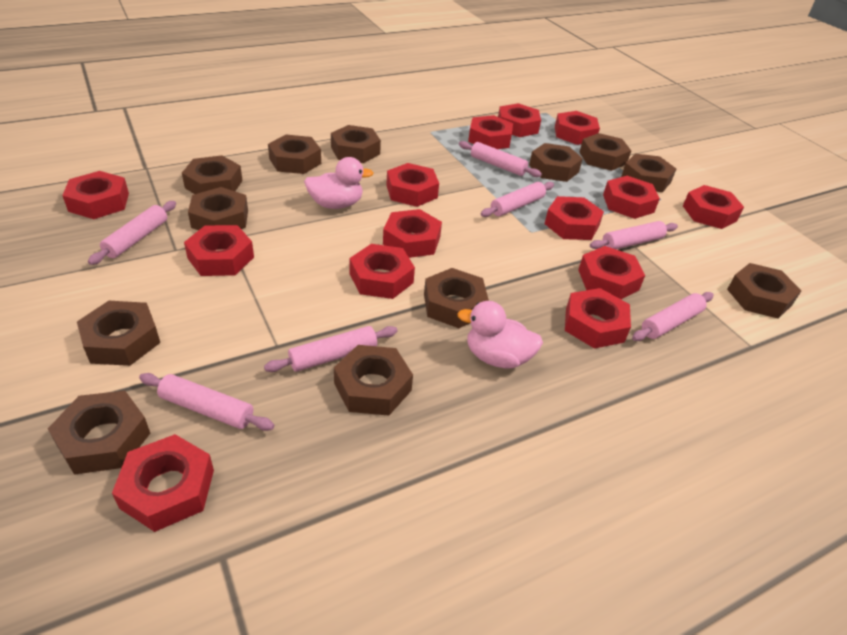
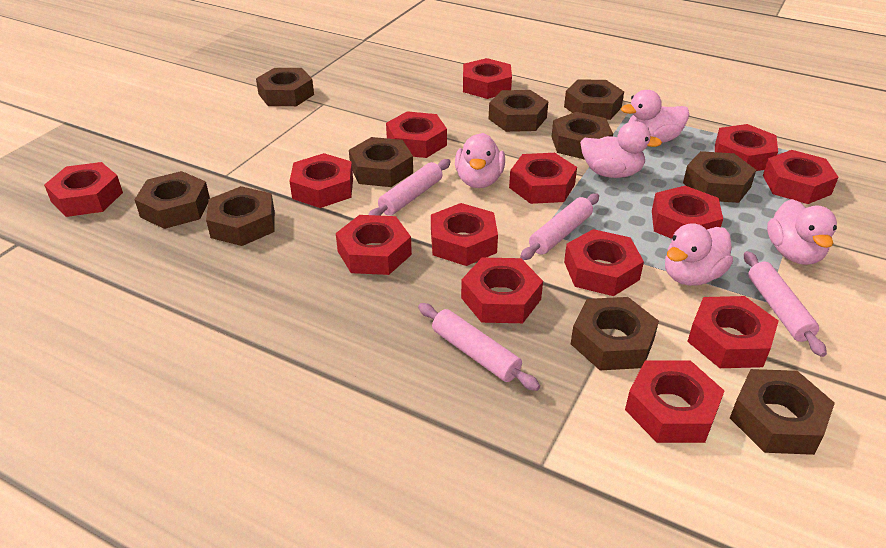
brown nut: [48,391,150,475] [77,301,160,366] [182,155,243,194] [188,187,248,230] [268,135,321,174] [331,125,381,163] [334,345,413,415] [424,268,489,328] [529,143,583,182] [579,133,631,171] [621,154,676,192] [727,263,801,319] = 12 -> [134,171,210,229] [206,186,275,246] [256,68,314,106] [349,137,413,187] [489,90,548,132] [552,112,613,160] [564,79,624,120] [571,297,659,370] [683,151,756,203] [730,369,835,455] = 10
pink duck: [304,157,374,209] [457,301,543,369] = 2 -> [455,133,505,188] [580,121,662,178] [621,90,689,143] [665,223,733,286] [767,199,837,265] = 5
pink rolling pin: [88,201,176,265] [139,373,274,431] [264,326,398,372] [459,141,542,177] [481,182,554,217] [590,221,678,249] [632,292,714,341] = 7 -> [368,159,451,216] [418,303,540,391] [520,193,599,260] [744,251,827,357] = 4

